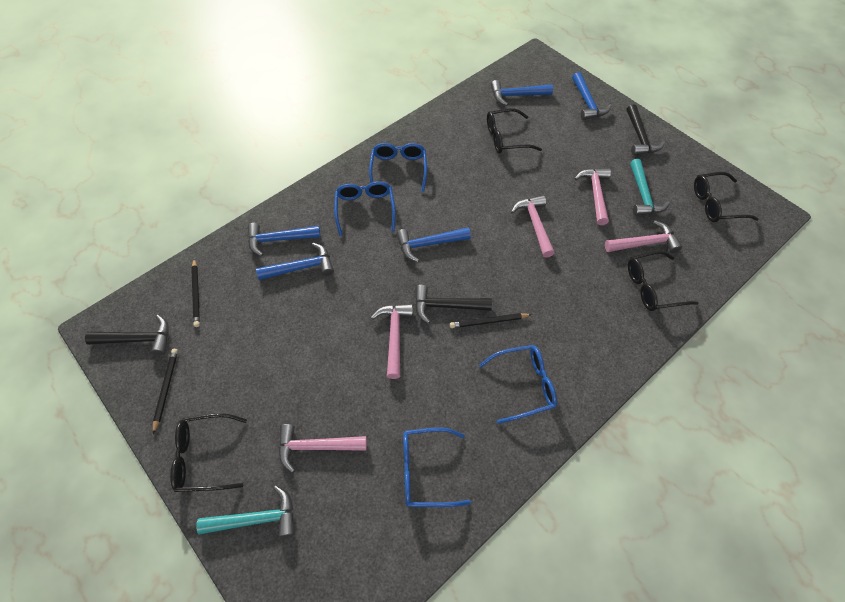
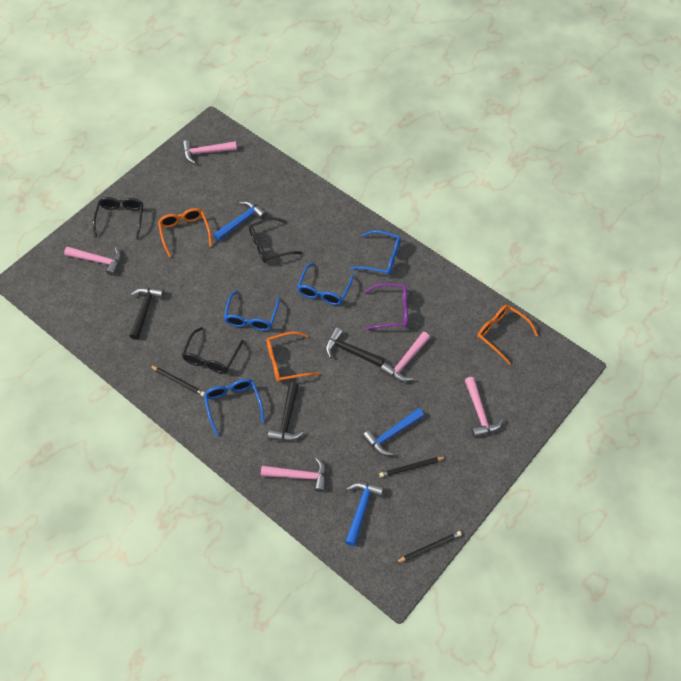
black glasses: [170,413,247,492] [487,108,542,153] [628,251,699,311] [694,172,759,222] = 4 -> [93,197,143,239] [182,327,244,374] [249,218,302,263] = 3
blue hammer: [248,223,320,256] [256,243,334,280] [397,227,471,262] [491,80,553,106] [572,72,612,120] = 5 -> [214,201,267,241] [345,482,384,546] [362,408,424,456] = 3
orange glasses: none = 0 -> [158,208,212,257] [266,332,320,382] [477,305,538,365] = 3
purple glasses: none = 0 -> [364,283,408,330] = 1
turquoise hammer: [196,485,295,537] [630,159,670,216] = 2 -> none = 0

